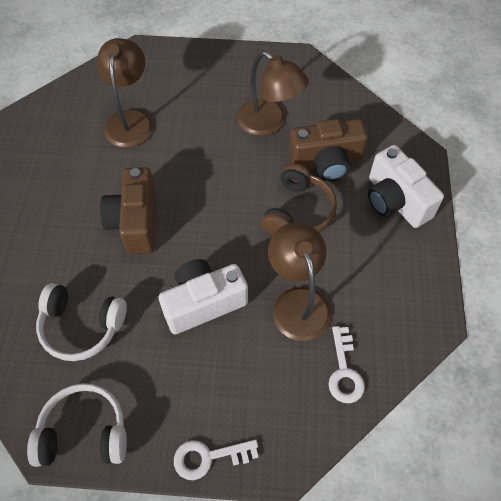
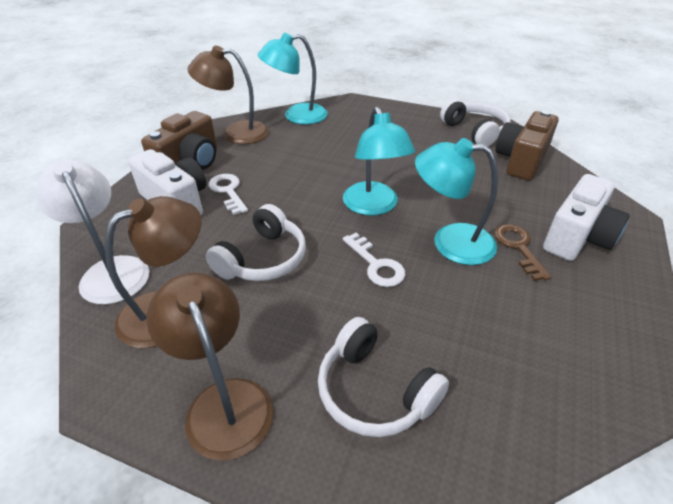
brown headphones: [261,163,337,235] = 1 -> none = 0
brown key: none = 0 -> [494,224,552,281] = 1
turquoise lamp: none = 0 -> [258,33,328,124] [343,107,415,216] [415,138,498,265] = 3
white headphones: [27,383,127,467] [36,283,127,361] = 2 -> [206,204,306,281] [318,317,449,437] [440,99,510,147] = 3
white lamp: none = 0 -> [36,160,149,304] = 1

